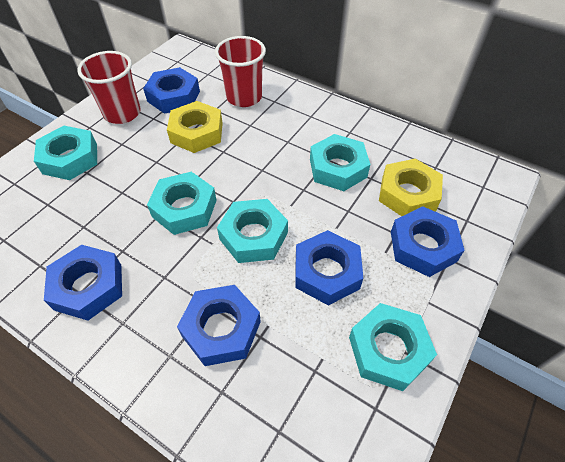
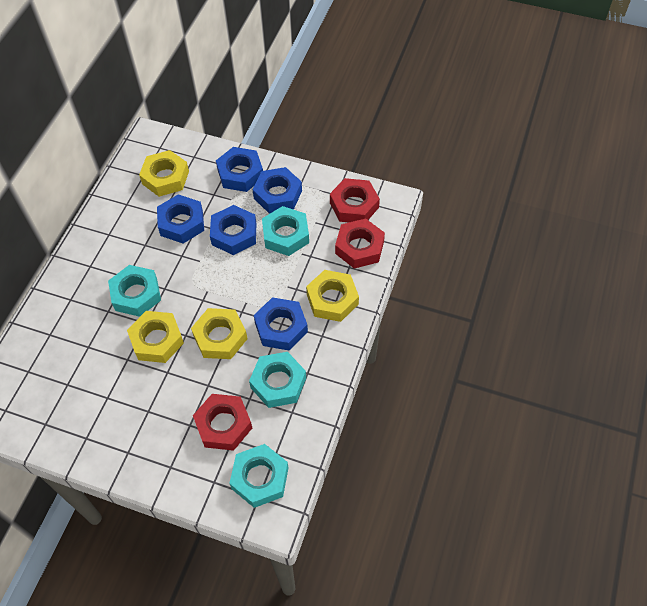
red cup: [78,51,141,124] [215,36,266,107] = 2 -> none = 0
red nut: none = 0 -> [193,394,252,451] [330,178,380,222] [335,218,385,269] = 3
turquoise nut: [34,126,97,180] [147,172,217,235] [217,199,288,263] [310,134,370,191] [349,303,437,391] = 5 -> [108,265,161,317] [229,444,288,508] [249,352,306,408] [262,206,309,256] = 4
yellow nut: [167,101,223,153] [379,159,443,216] = 2 -> [127,311,184,363] [139,150,189,197] [191,308,248,359] [306,270,359,322] = 4

